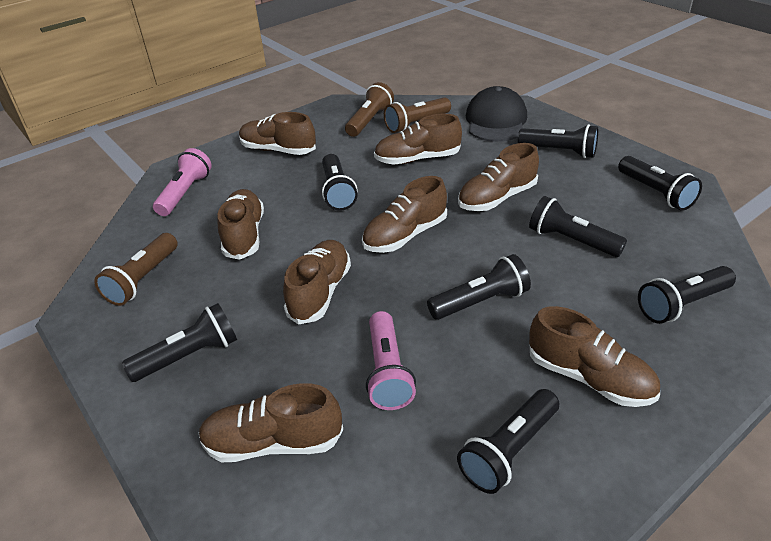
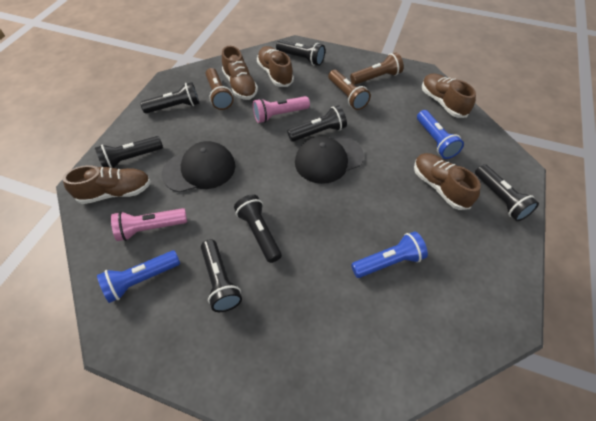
black cap: [466,86,527,142] = 1 -> [162,141,235,193] [295,136,364,184] = 2
black flashlight: [122,303,237,382] [322,154,358,211] [427,254,531,320] [457,389,559,494] [518,124,598,158] [529,196,627,257] [618,156,702,211] [638,266,736,324] = 8 -> [95,136,163,168] [140,82,199,113] [201,239,242,312] [234,194,282,263] [276,40,325,66] [287,105,347,142] [475,164,539,221] = 7
blue flashlight: none = 0 -> [97,250,180,303] [351,231,428,278] [417,110,464,159] = 3
brown shoe: [199,383,343,462] [217,189,264,260] [239,112,316,155] [283,240,351,325] [362,176,447,253] [374,114,462,165] [458,143,539,211] [529,306,660,407] = 8 -> [62,165,151,204] [222,46,258,100] [257,46,294,87] [414,153,481,210] [422,73,476,118] = 5

